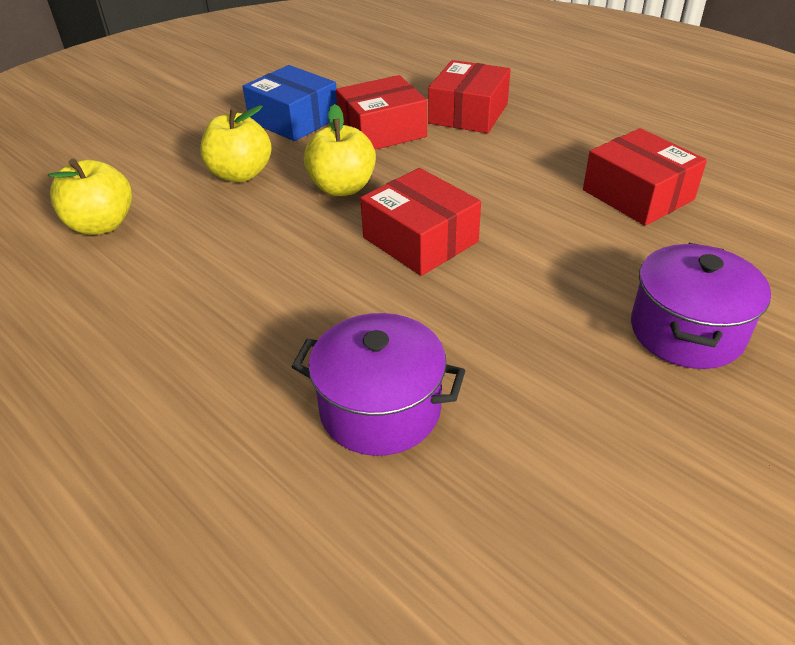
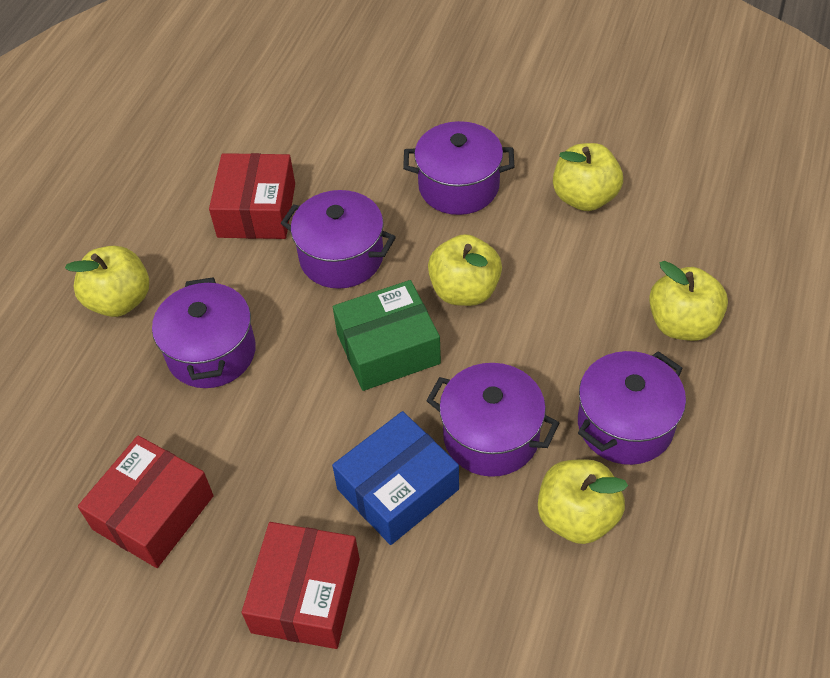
green box: none = 0 -> [333,280,441,391] = 1
purple pot: [291,313,465,456] [631,243,771,369] = 2 -> [152,277,256,388] [281,190,396,289] [403,121,514,215] [426,363,559,477] [578,351,686,465] = 5
red box: [336,75,427,150] [360,168,481,276] [428,60,511,133] [583,128,707,226] = 4 -> [78,435,214,568] [209,153,295,239] [242,522,360,649] = 3
yellow apple: [48,159,132,235] [200,105,272,182] [304,104,376,196] = 3 -> [65,246,149,317] [428,234,502,306] [538,459,628,544] [553,143,623,211] [649,261,728,341] = 5

